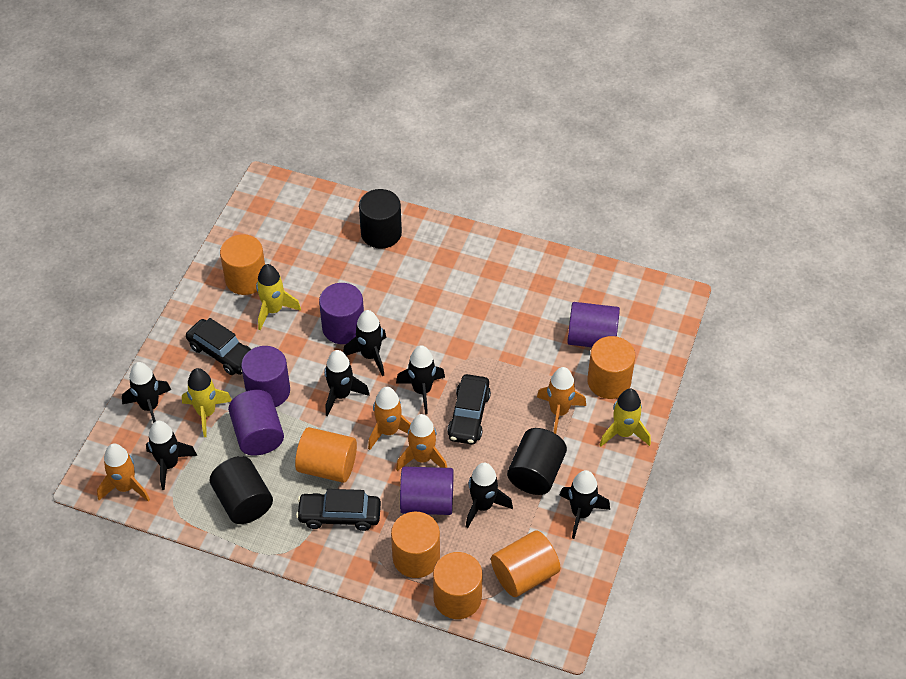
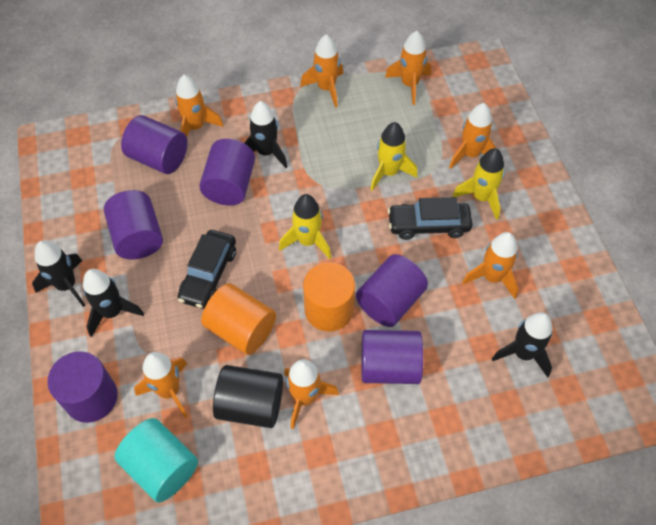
black car: [186,318,251,375] [296,489,381,531] [447,374,491,444] = 3 -> [178,230,236,309] [388,197,473,240] = 2
black cylinder: [210,456,273,524] [359,189,402,249] [507,428,567,495] = 3 -> [213,365,283,428] = 1
black rocket: [122,362,171,423] [146,421,197,490] [324,350,370,416] [343,310,386,376] [396,345,445,414] [466,463,513,528] [559,470,610,539] = 7 -> [32,240,86,307] [83,269,144,337] [244,101,287,168] [492,312,553,378] = 4
orange cylinder: [220,234,265,295] [295,427,357,483] [391,512,440,578] [433,552,483,619] [491,530,560,597] [587,336,636,399] = 6 -> [201,283,276,355] [303,262,355,332] = 2
orange rocket: [97,444,150,502] [368,387,411,450] [396,414,447,471] [537,367,586,434] = 4 -> [134,352,188,418] [175,75,223,137] [284,359,339,429] [300,34,343,108] [385,31,431,105] [449,103,496,169] [462,232,518,299] = 7
purple cylinder: [228,390,284,455] [241,346,290,407] [319,283,364,344] [400,467,453,515] [567,302,620,347] = 5 -> [47,351,118,423] [104,190,163,260] [121,115,188,174] [199,139,255,205] [356,254,428,327] [361,330,423,384] = 6
turquoise cylinder: none = 0 -> [114,418,198,503] = 1

